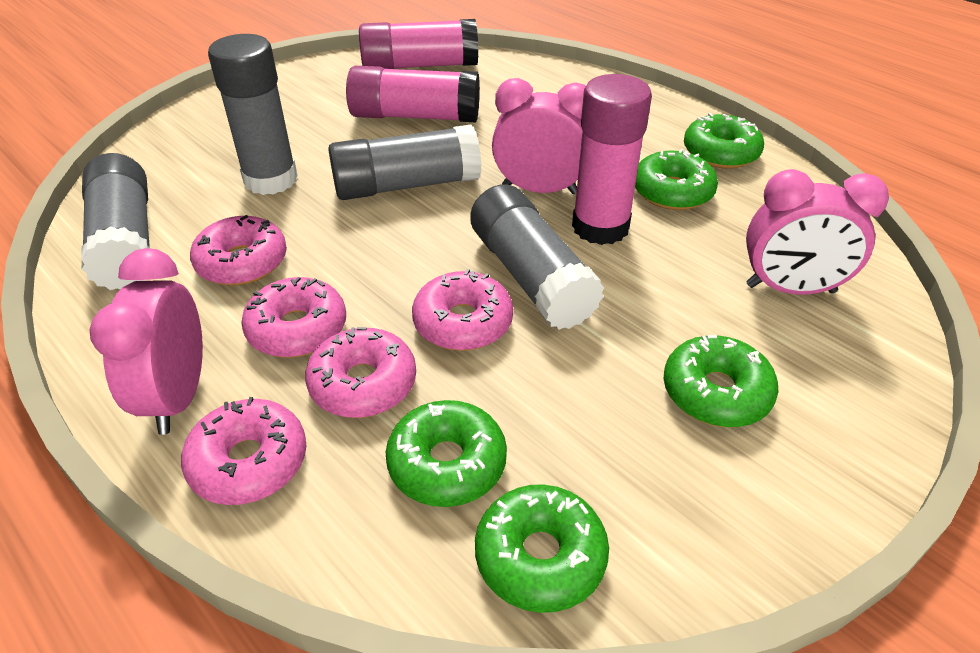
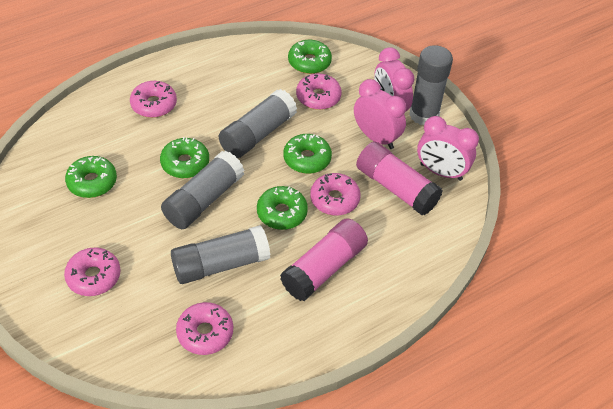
pink glue stick: [346,66,480,122] [359,19,478,69] [572,74,652,245] = 3 -> [280,218,368,301] [356,142,443,215] = 2

